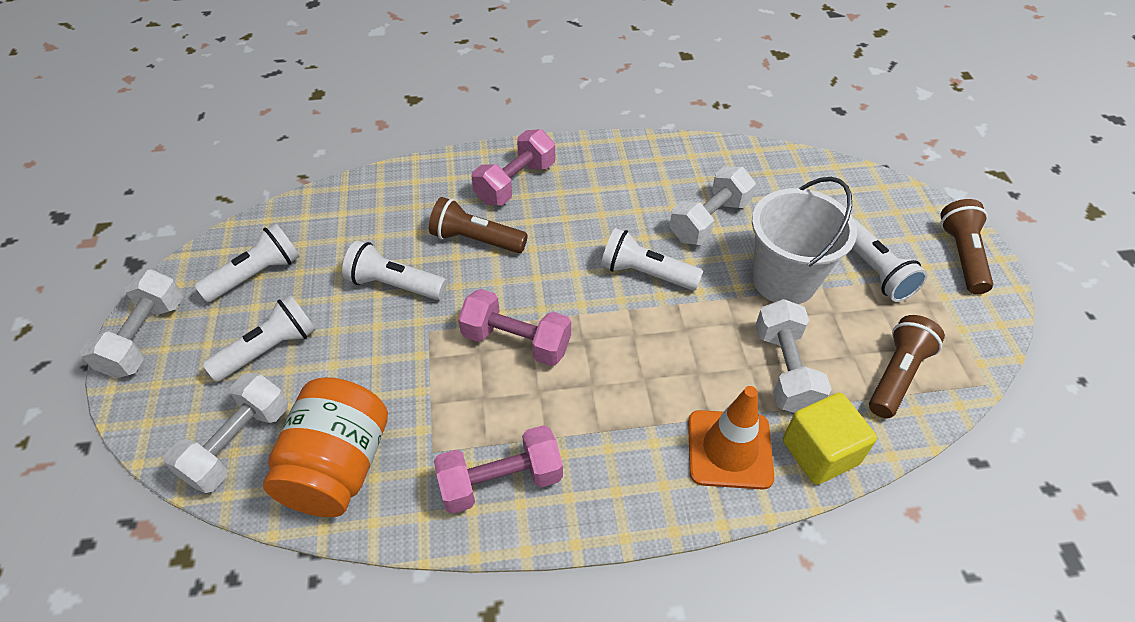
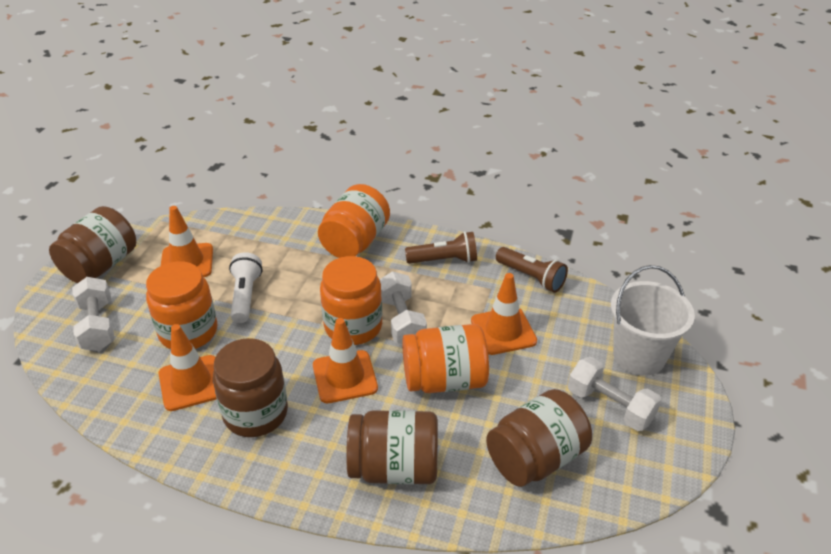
brown flashlight: [429,197,528,253] [869,315,945,418] [940,199,993,294] = 3 -> [405,231,477,264] [496,247,568,293] = 2
brown jar: none = 0 -> [49,206,136,283] [213,338,288,437] [346,410,438,485] [486,389,592,487] = 4
orange jar: [263,377,388,517] = 1 -> [146,261,217,349] [318,184,390,258] [320,256,382,345] [402,324,489,393] = 4
orange traffic cone: [688,386,775,490] = 1 -> [159,324,217,411] [161,206,213,277] [313,318,378,403] [471,273,537,355] = 4
pink dumbbell: [434,425,563,514] [458,289,571,366] [471,129,555,205] = 3 -> none = 0
white dumbbell: [80,269,183,378] [164,373,288,493] [670,166,756,245] [755,299,831,413] = 4 -> [72,277,114,351] [379,271,427,344] [568,357,661,431] = 3
white flashlight: [194,223,300,302] [202,295,316,382] [342,241,447,300] [601,228,703,291] [852,219,927,302] = 5 -> [229,252,263,323] = 1
yellow cube: [783,393,877,485] = 1 -> none = 0

